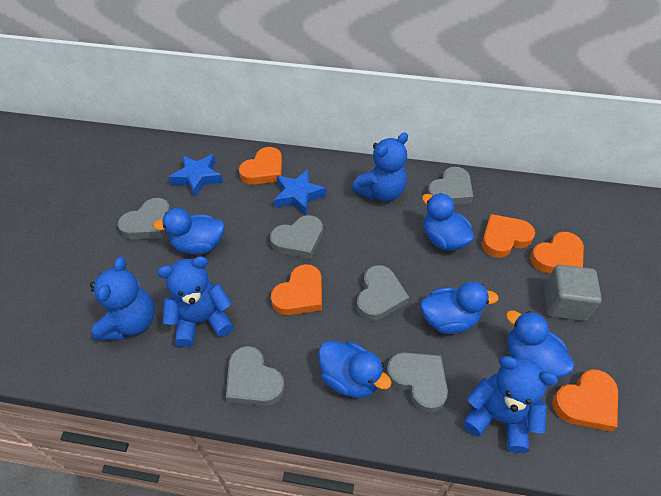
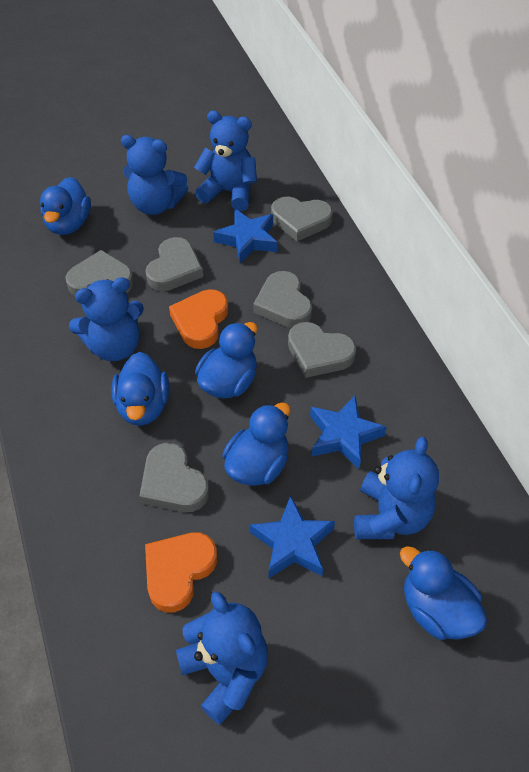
blue star: [169,154,223,197] [274,169,326,215] = 2 -> [213,209,277,263] [250,496,335,579] [310,395,387,469] = 3
blue teddy bear: [90,257,155,340] [157,256,234,347] [352,132,408,201] [463,356,558,453] = 4 -> [69,277,144,361] [121,135,188,215] [176,591,268,725] [194,110,257,211] [354,437,439,539] = 5
grey cube: [544,265,602,321] = 1 -> none = 0
orange heart: [239,147,282,185] [271,264,322,315] [482,214,535,258] [530,232,584,273] [552,369,618,432] = 5 -> [145,532,217,612] [169,289,228,349] = 2

